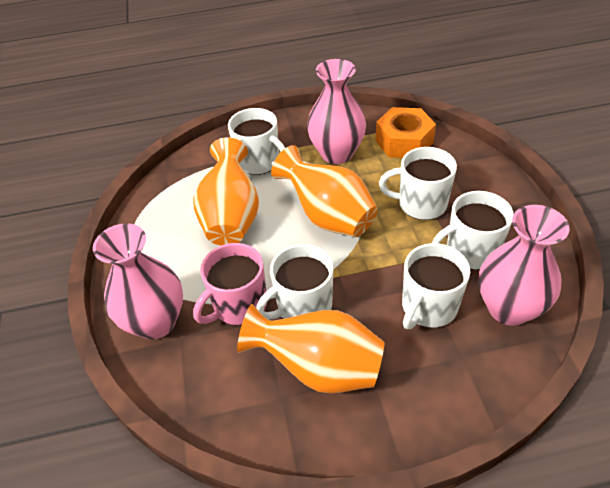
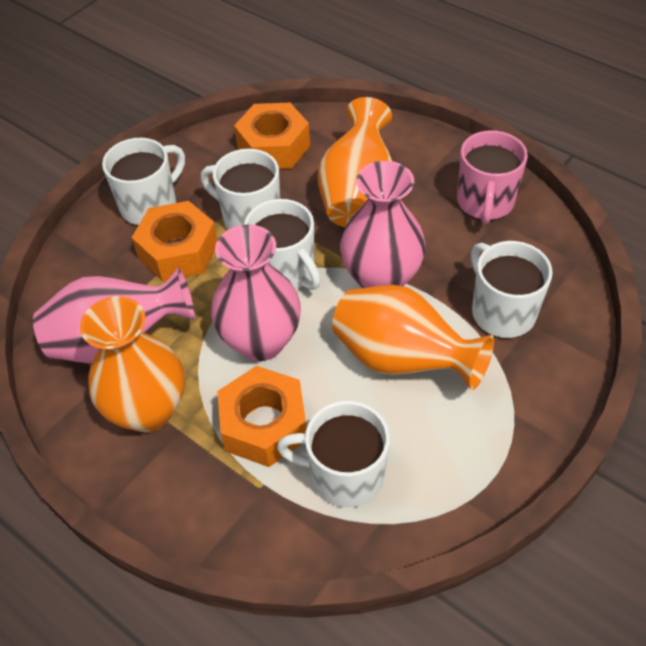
orange nut: [375,107,436,158] = 1 -> [132,201,217,282] [217,366,306,467] [234,103,310,169] = 3

